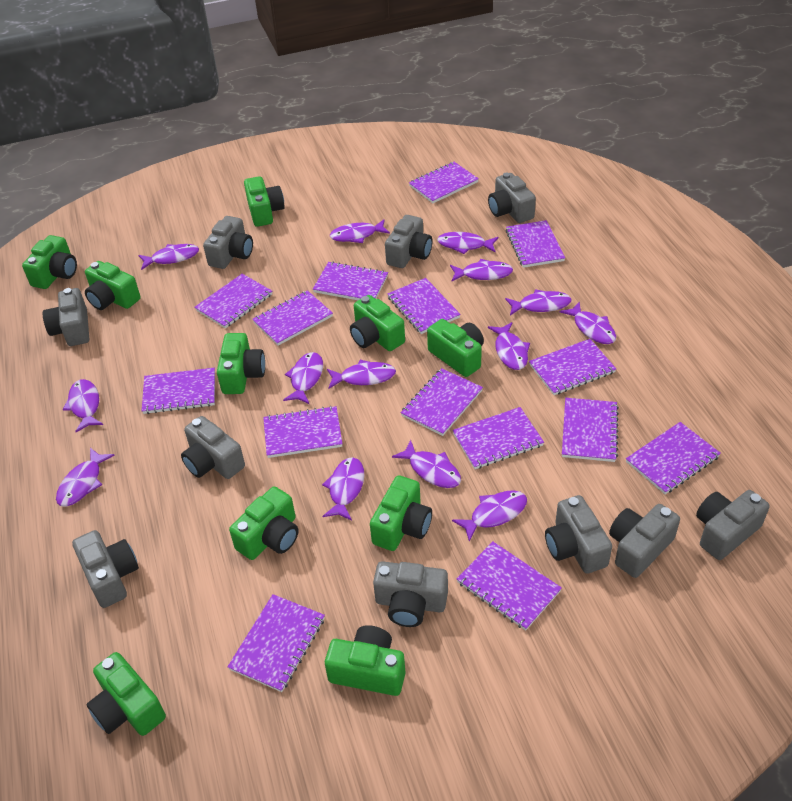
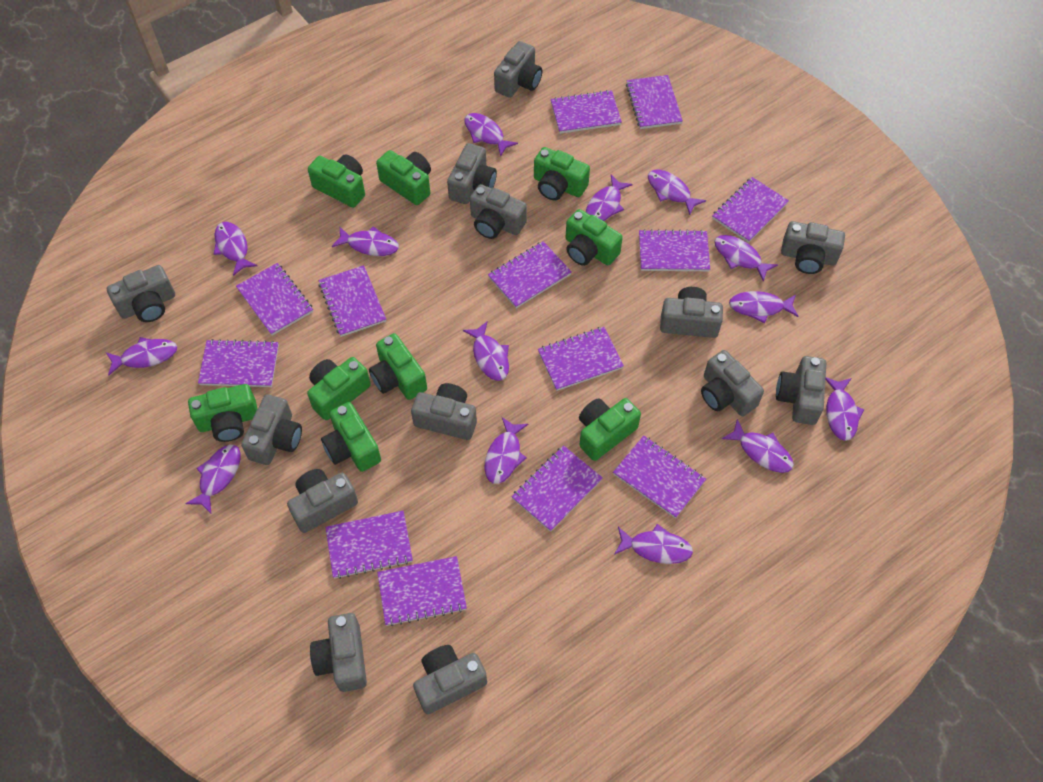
green camera: [22,235,77,289] [85,261,141,310] [86,652,166,736] [217,333,265,394] [229,486,299,560] [244,176,285,227] [325,625,405,696] [350,295,405,351] [370,475,432,551] [427,319,484,377] = 10 -> [188,384,257,442] [307,357,371,420] [308,155,365,208] [321,402,381,472] [369,333,427,400] [376,150,431,205] [534,147,590,201] [566,209,623,266] [579,398,641,461] = 9
grey camera: [43,288,89,346] [72,530,139,608] [181,416,245,479] [203,216,253,269] [373,561,448,627] [385,215,433,268] [488,173,536,223] [545,495,612,574] [609,504,680,578] [696,490,770,560] = 10 -> [107,265,175,322] [241,394,302,465] [287,469,358,533] [310,613,367,692] [411,383,477,440] [413,645,487,714] [447,143,497,204] [470,184,527,239] [494,41,542,98] [660,287,723,338] [701,350,764,416] [776,356,826,425] [781,221,845,274] = 13
purple notebook: [142,368,215,414] [194,274,272,328] [227,594,325,692] [253,290,333,346] [263,406,342,458] [313,261,388,300] [387,278,461,334] [401,368,483,436] [409,162,479,203] [453,407,544,469] [457,541,562,631] [506,220,565,268] [529,339,616,395] [562,398,619,462] [626,422,721,494] = 15 -> [198,339,279,387] [236,263,313,335] [318,265,386,337] [325,511,413,579] [377,556,467,626] [488,241,572,308] [511,445,603,532] [538,327,624,391] [551,90,622,134] [613,436,706,518] [626,75,683,129] [639,229,710,271] [712,177,789,243] = 13

